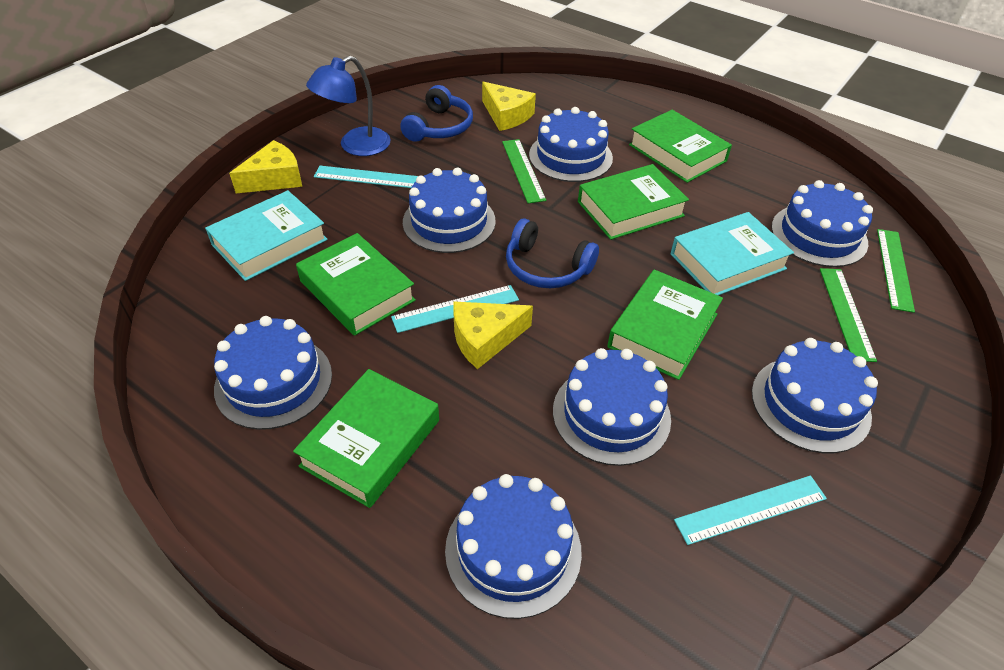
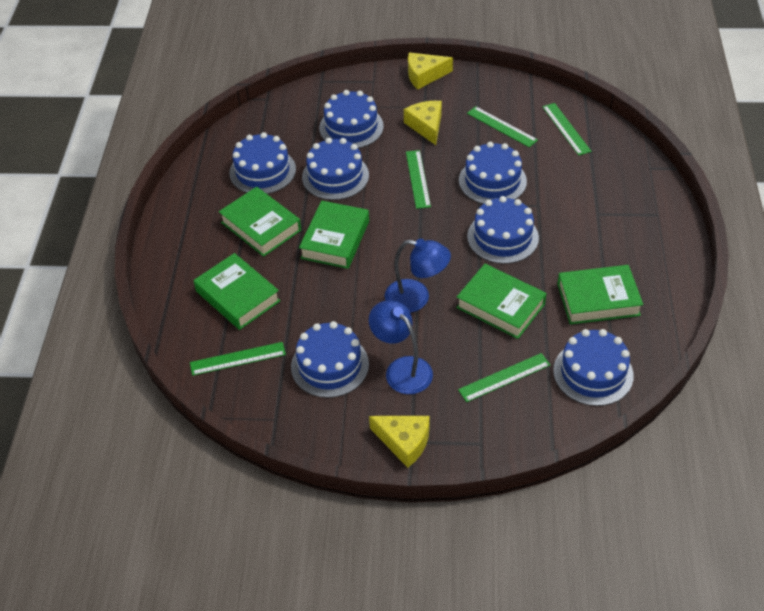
blue headphones: [400,85,473,142] [506,219,599,288] = 2 -> none = 0
blue lamp: [306,56,391,156] = 1 -> [369,300,433,394] [385,239,451,313] = 2
green ruler: [502,139,546,203] [820,268,877,362] [877,229,915,313] = 3 -> [190,342,286,376] [406,150,431,209] [458,353,550,402] [467,106,538,147] [542,103,592,155] = 5
turquoise book: [205,190,328,281] [671,212,794,295] = 2 -> none = 0
turquoise ruler: [314,166,418,188] [391,285,519,333] [674,476,827,545] = 3 -> none = 0

